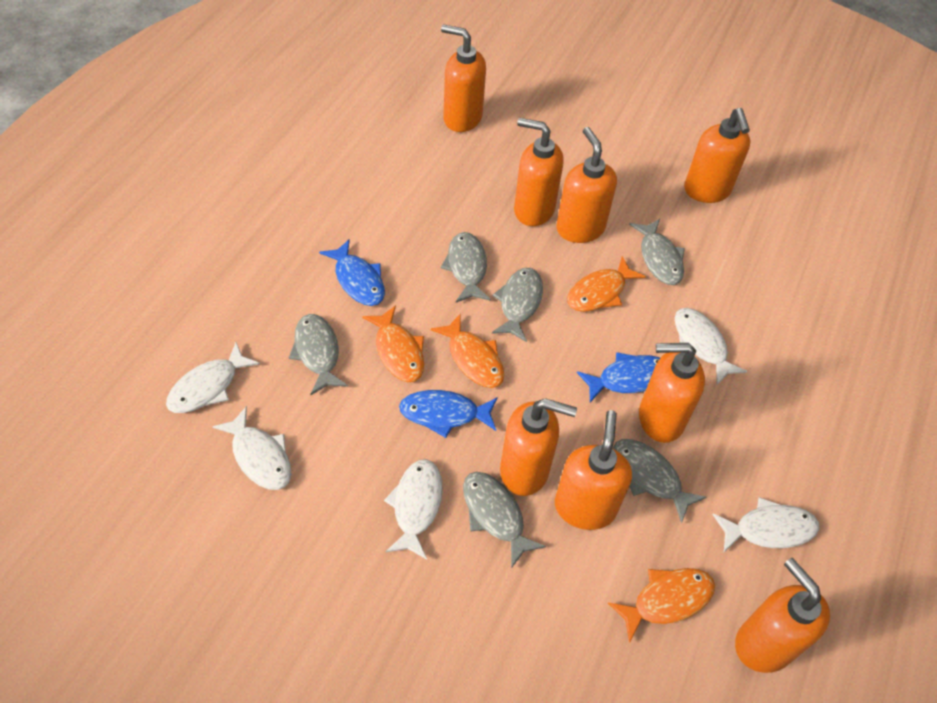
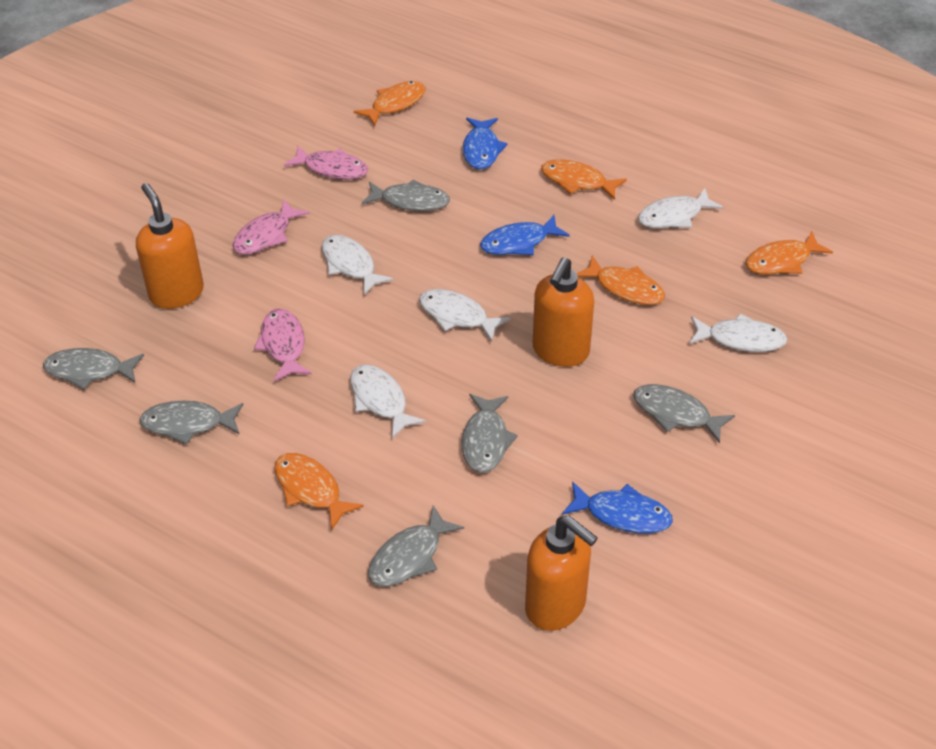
orange fish: [362,305,424,382] [430,314,504,388] [567,256,646,312] [608,568,715,643] = 4 -> [274,453,364,529] [354,81,426,126] [541,159,627,200] [577,255,665,305] [746,232,833,274] = 5
orange soap dispenser: [441,24,486,132] [500,398,577,496] [514,118,564,226] [555,410,632,530] [556,127,617,243] [639,343,705,443] [684,108,751,203] [735,558,830,673] = 8 -> [136,183,204,309] [525,516,598,631] [533,257,594,367] = 3
pink fish: none = 0 -> [233,200,309,255] [254,309,312,382] [284,146,368,180] = 3

